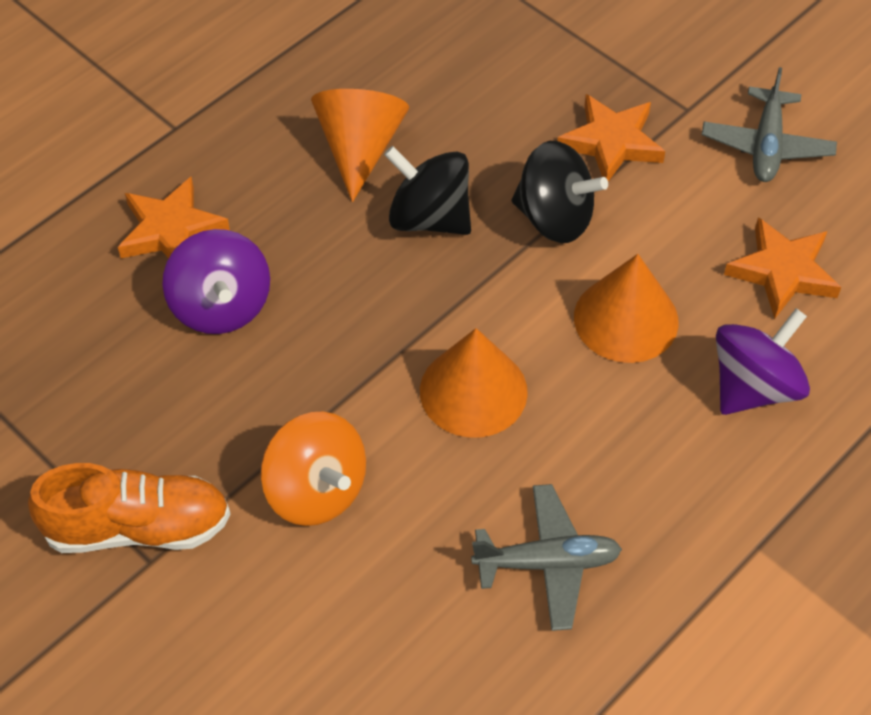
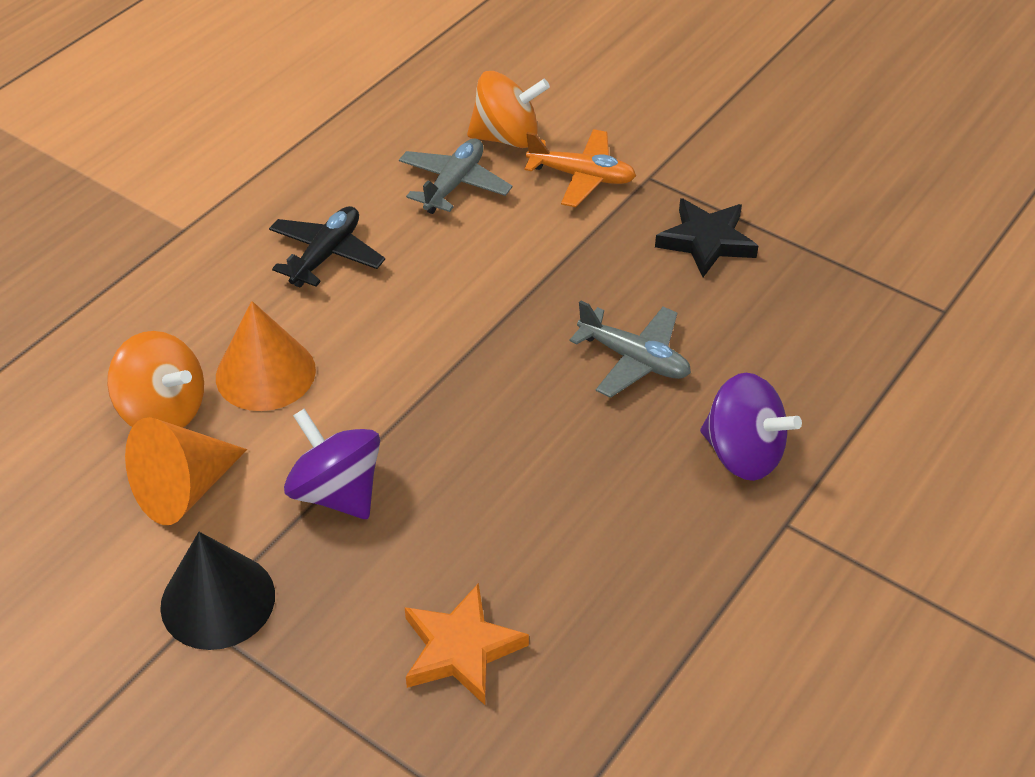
black cone: none = 0 -> [160,532,275,650] = 1
black plane: none = 0 -> [269,206,385,288] = 1
black spinning top: [384,146,471,235] [512,141,608,243] = 2 -> none = 0
black star: none = 0 -> [655,198,758,277] = 1
orange cone: [311,89,409,202] [420,328,528,438] [574,254,679,363] = 3 -> [125,417,247,525] [216,301,316,411] = 2
orange plane: none = 0 -> [524,129,636,207] = 1
orange shoe: [28,463,230,553] = 1 -> none = 0
orange spinning top: [261,412,366,526] = 1 -> [107,331,204,428] [467,71,550,148] = 2
orange star: [118,177,230,258] [558,94,665,181] [724,218,841,319] = 3 -> [405,583,529,705] = 1

